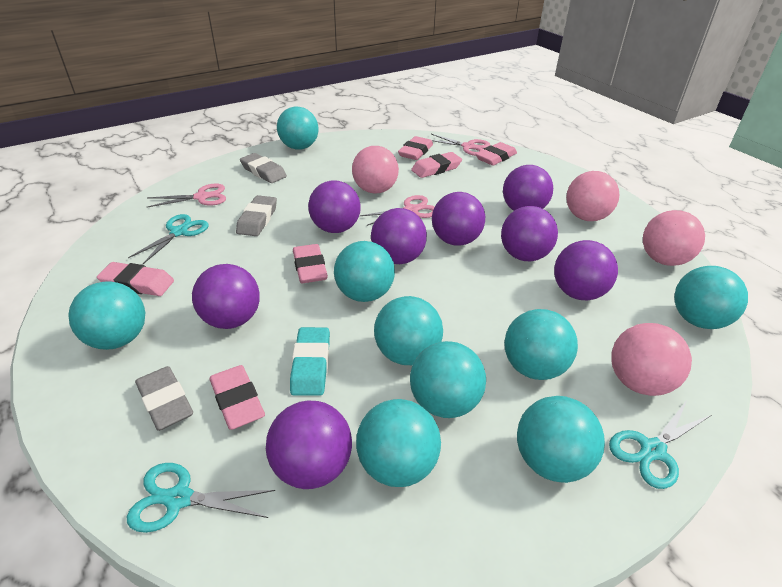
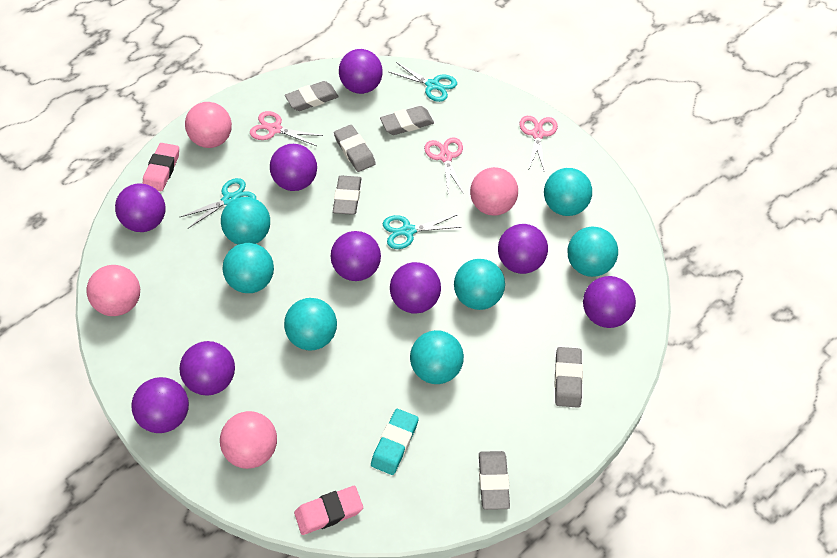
grey eraser: [135,366,193,431] [236,195,277,236] [240,153,287,183] = 3 -> [285,81,338,111] [333,176,361,215] [334,125,376,172] [380,106,434,135] [479,451,510,510] [555,347,583,408] = 6
pink eraser: [97,262,174,296] [210,365,265,430] [293,244,328,283] [398,136,433,160] [411,152,462,178] [476,142,517,166] = 6 -> [143,143,179,191] [294,486,363,535] = 2
purple ball: [192,264,260,329] [266,401,352,489] [308,180,361,233] [371,208,427,264] [432,192,485,246] [501,206,558,261] [503,165,553,211] [554,240,618,300] = 8 -> [115,183,165,232] [131,377,189,433] [179,341,235,396] [270,144,317,191] [331,231,381,281] [339,49,383,94] [390,262,441,314] [498,224,548,274] [583,276,636,328] = 9
turquoise ball: [68,281,145,350] [277,107,318,150] [334,241,395,302] [356,399,441,487] [374,296,443,365] [410,341,486,418] [504,309,578,380] [517,396,605,483] [674,266,748,329] = 9 -> [221,197,270,244] [223,243,274,293] [284,298,337,351] [410,330,464,384] [454,259,505,310] [544,168,592,216] [567,227,618,277] = 7

